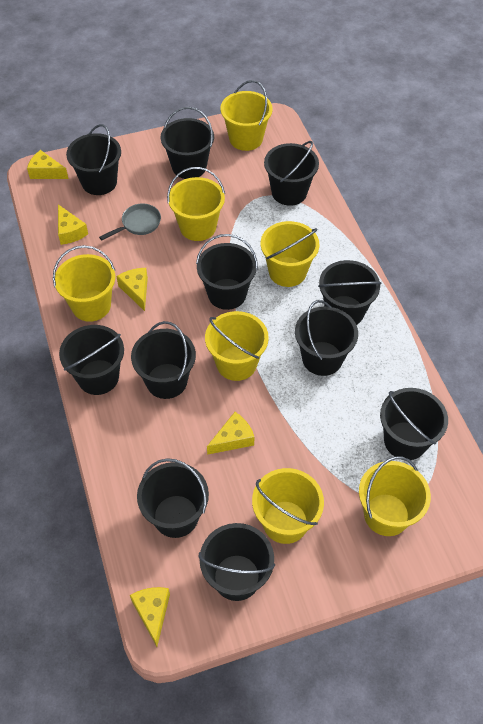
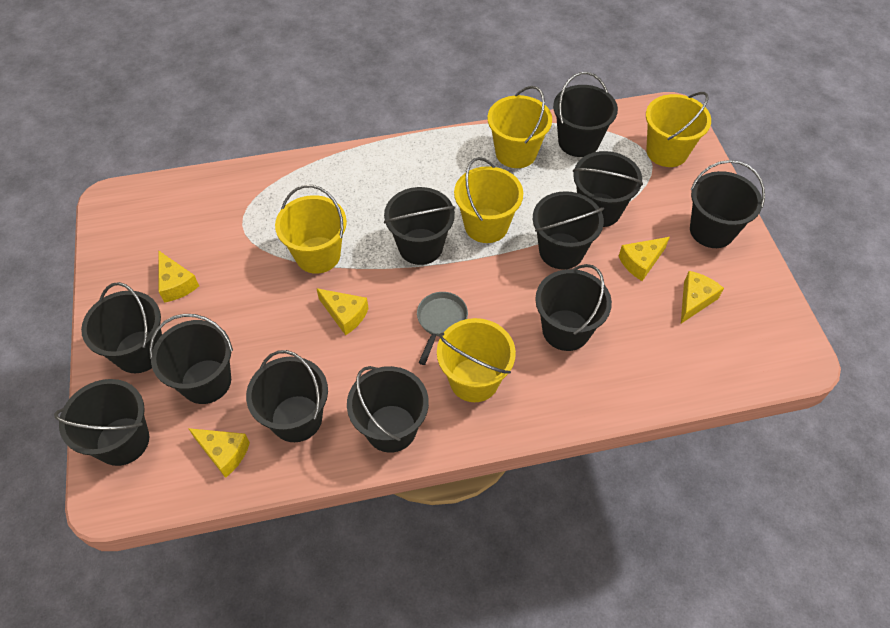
yellow bucket: [53,245,115,322] [167,167,225,241] [205,311,269,381] [220,80,273,151] [252,468,324,544] [261,221,319,287] [359,456,431,536] = 7 -> [275,185,347,274] [437,318,516,402] [454,157,523,243] [487,86,552,168] [646,92,711,167] = 5

